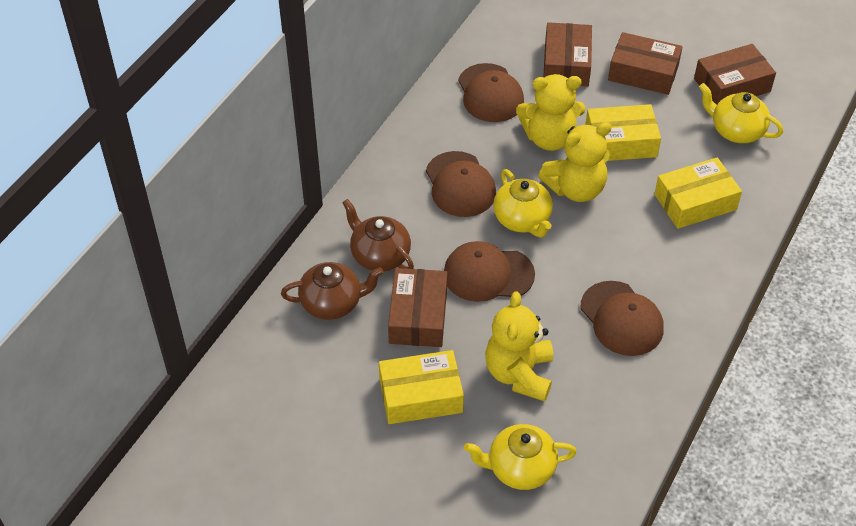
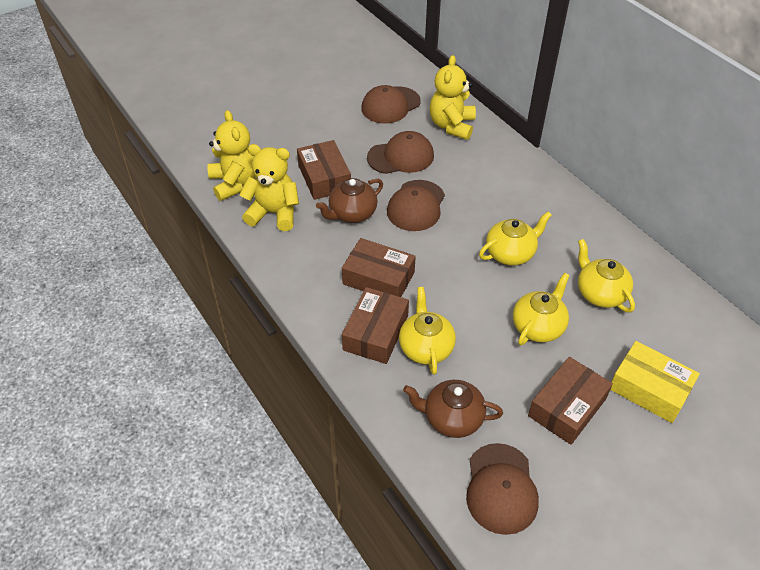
yellow box: [379,350,464,424] [586,104,661,161] [654,157,742,229] = 3 -> [610,341,700,423] = 1
yellow teapot: [464,424,577,490] [493,169,553,238] [699,83,783,143] = 3 -> [399,287,456,375] [479,212,552,266] [513,273,570,345] [578,239,635,313] = 4

